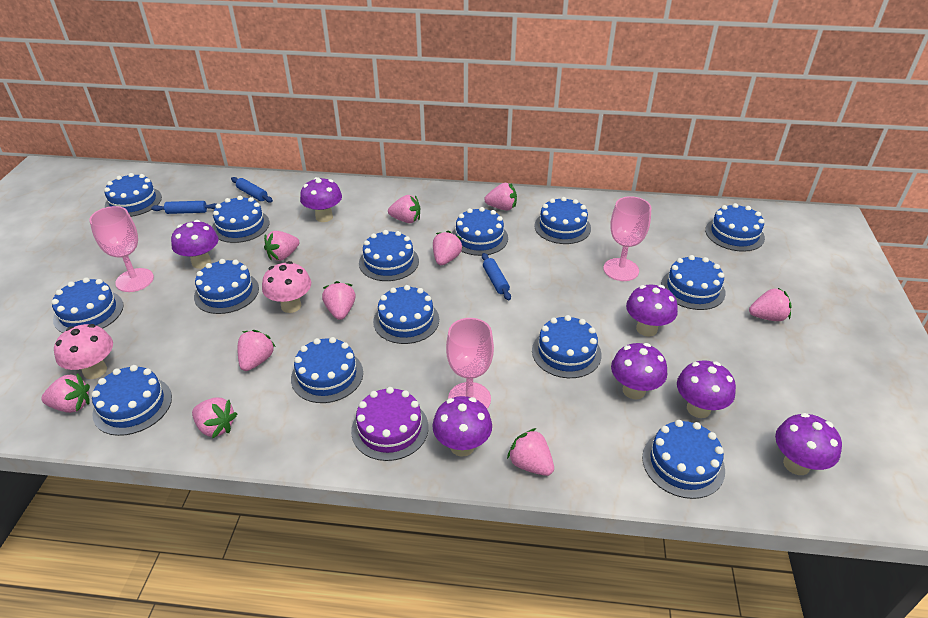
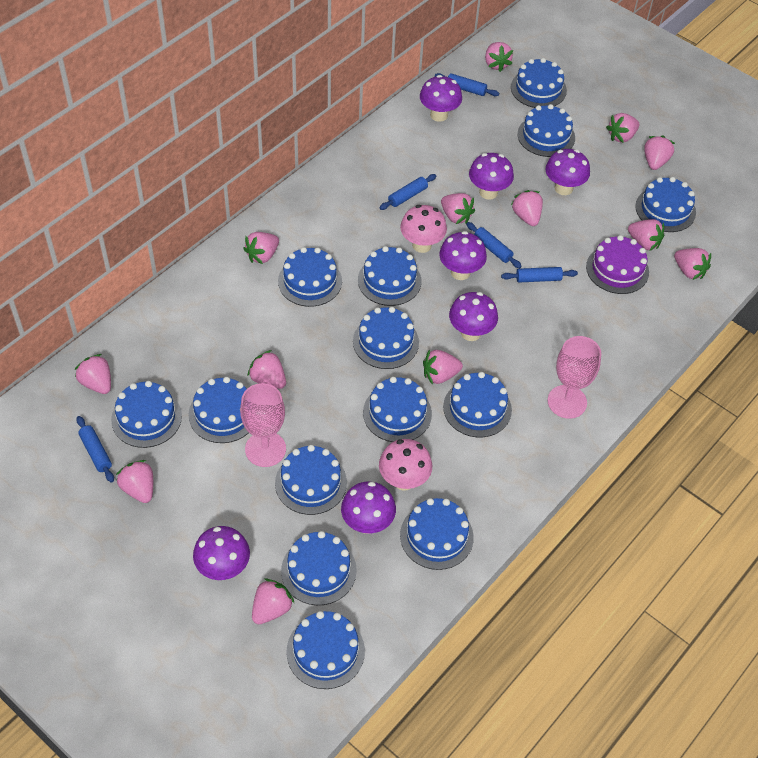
blue rolling pin: [151,201,216,214] [231,177,273,203] [482,253,511,301] = 3 -> [76,416,114,483] [379,174,436,210] [435,73,499,96] [466,222,522,268] [501,267,578,283] = 5
pink goblet: [89,206,154,292] [446,318,494,408] [603,196,651,281] = 3 -> [240,383,286,467] [548,336,601,419] = 2
pink strawberry: [41,373,90,413] [192,397,237,438] [237,330,276,371] [264,231,299,261] [322,281,356,320] [388,195,420,223] [433,231,463,265] [484,183,517,211] [507,428,554,476] [749,288,791,321] = 10 -> [75,354,111,394] [116,460,153,503] [243,232,279,264] [248,350,286,389] [252,579,294,625] [423,350,463,385] [441,193,475,224] [485,42,513,72] [511,190,543,226] [606,113,639,143] [628,219,664,251] [644,136,675,170] [674,248,711,280] = 13

